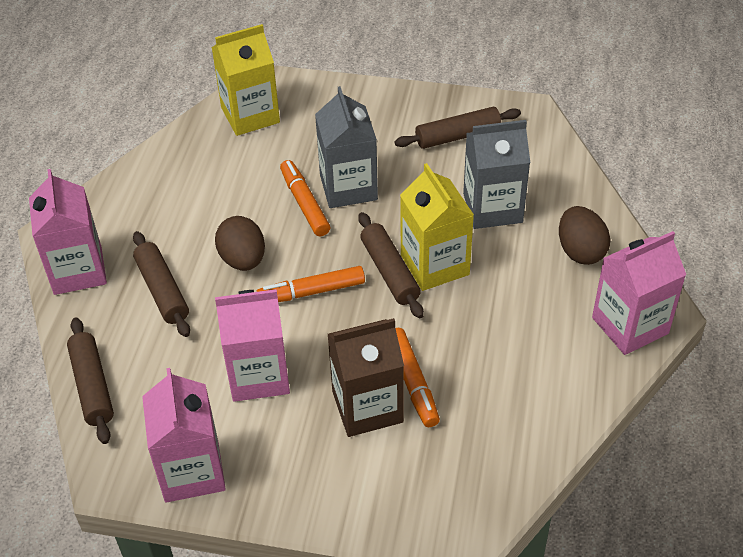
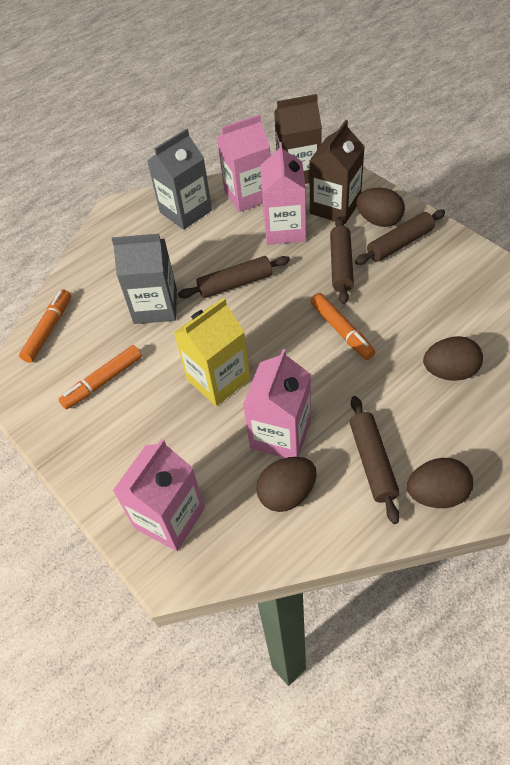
brown carton: [328,318,404,437] = 1 -> [274,94,322,184] [310,120,365,224] = 2
brown egg: [215,216,265,271] [559,206,610,265] = 2 -> [256,457,317,512] [356,188,405,227] [407,458,473,508] [423,336,483,381] = 4
yellow carton: [212,24,280,136] [400,163,474,291] = 2 -> [174,298,250,406] = 1

